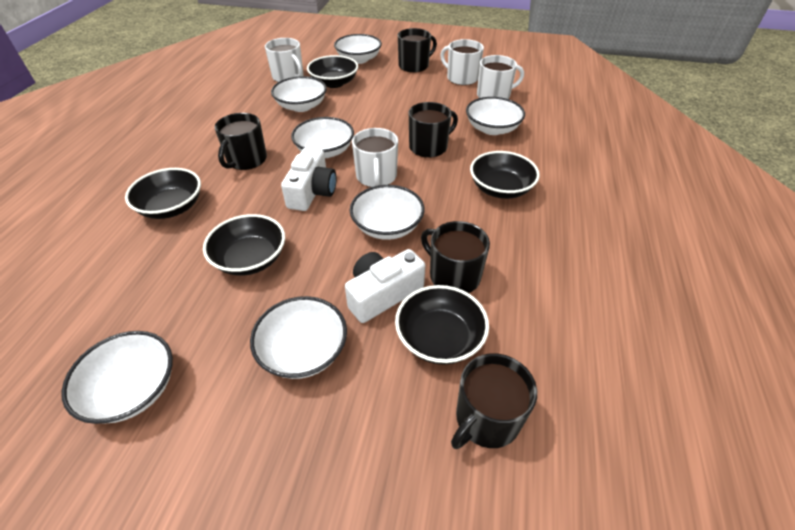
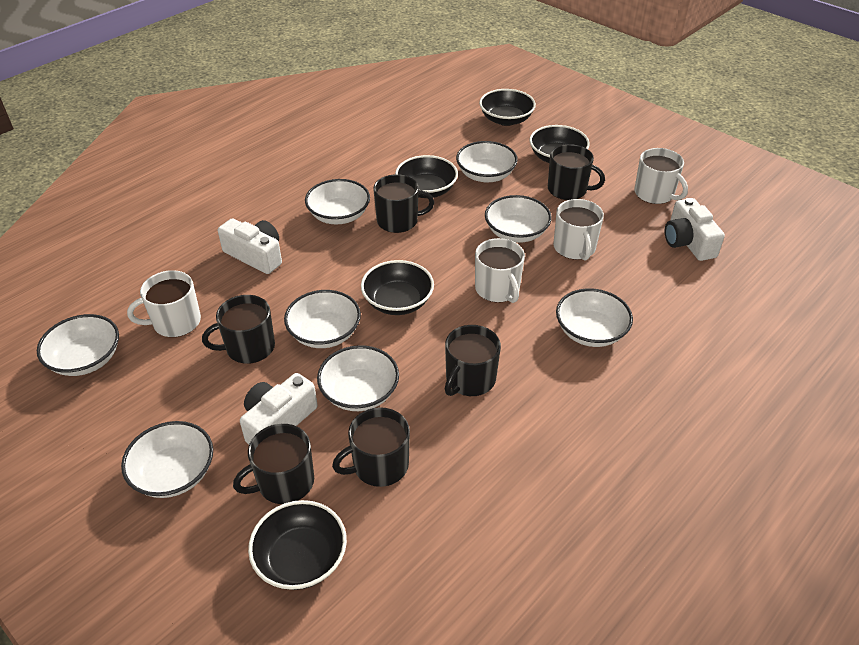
black mug: [214,113,267,170] [398,28,437,73] [409,102,458,158] [421,221,490,293] [451,353,537,449] = 5 -> [202,295,275,364] [233,424,314,504] [332,407,410,487] [373,174,434,233] [445,325,501,396] [548,144,605,200] = 6
white bowl: [61,331,173,424] [250,296,347,379] [271,76,327,112] [291,117,354,158] [334,34,382,64] [350,185,425,240] [466,97,525,135] = 7 -> [37,314,119,376] [121,421,213,498] [284,290,361,348] [305,179,370,224] [317,345,399,411] [456,141,518,182] [485,195,552,243] [556,288,633,347] = 8
white camera: [281,147,337,211] [345,249,425,323] = 2 -> [218,218,282,274] [240,373,318,444] [665,198,725,261] = 3

